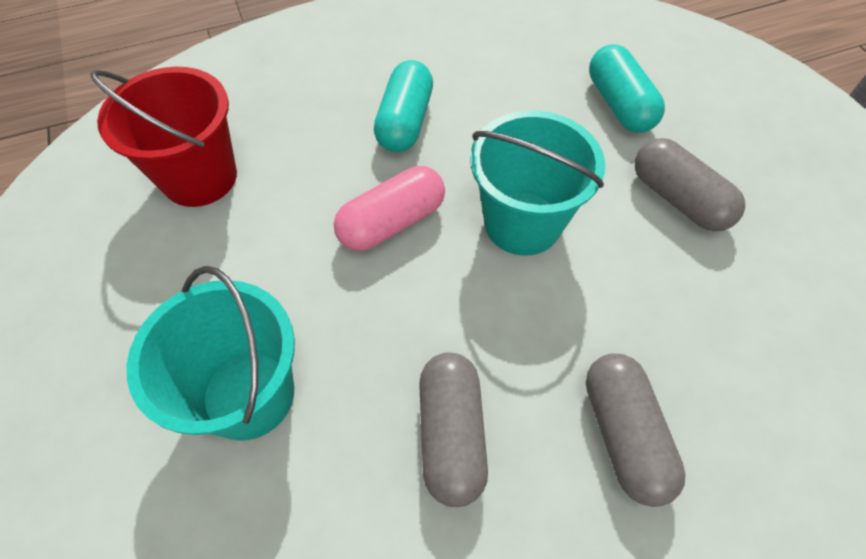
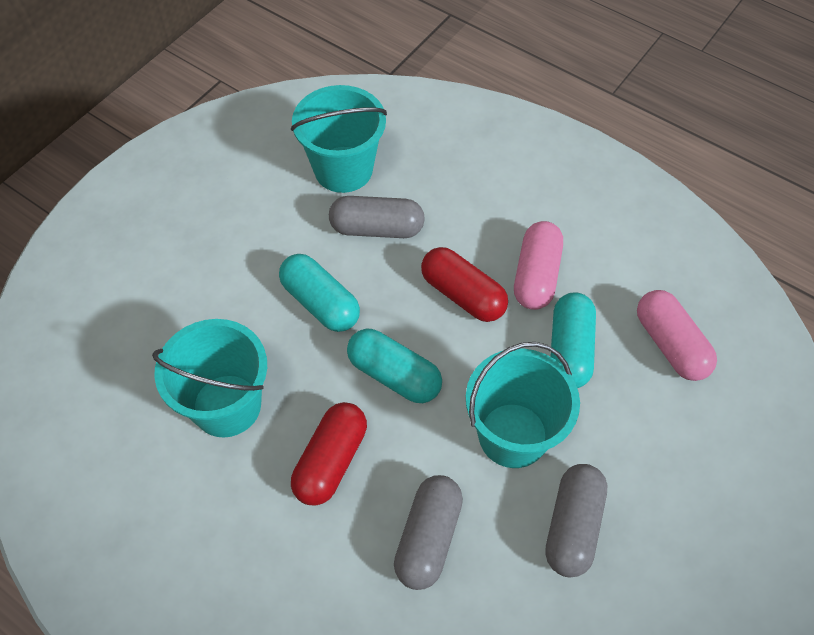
pink capsule: [334,166,445,251] = 1 -> [514,221,563,310] [637,290,717,381] = 2
red bucket: [90,67,237,207] = 1 -> none = 0
red capsule: none = 0 -> [291,402,367,506] [421,247,508,322] = 2
turquoise bucket: [127,266,295,441] [470,111,605,255] = 2 -> [152,319,267,437] [291,85,387,193] [466,342,580,468] = 3
turquoise capsule: [374,60,433,152] [589,44,665,133] = 2 -> [279,254,360,332] [347,329,442,403] [550,292,596,388] = 3

